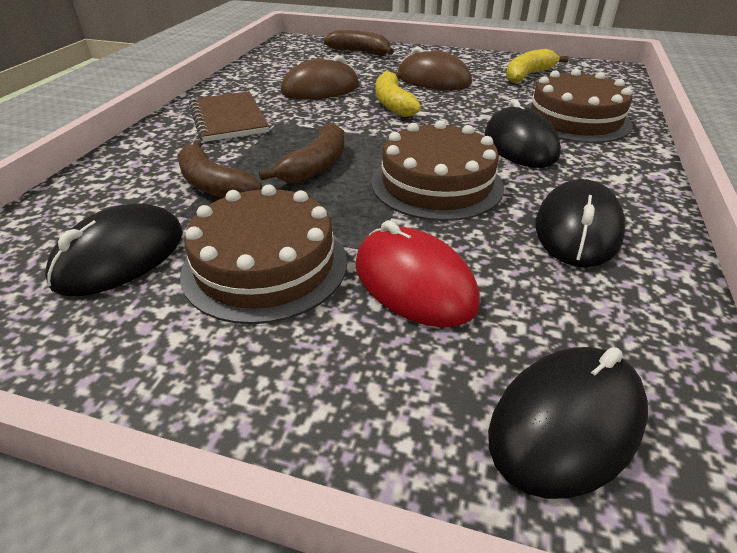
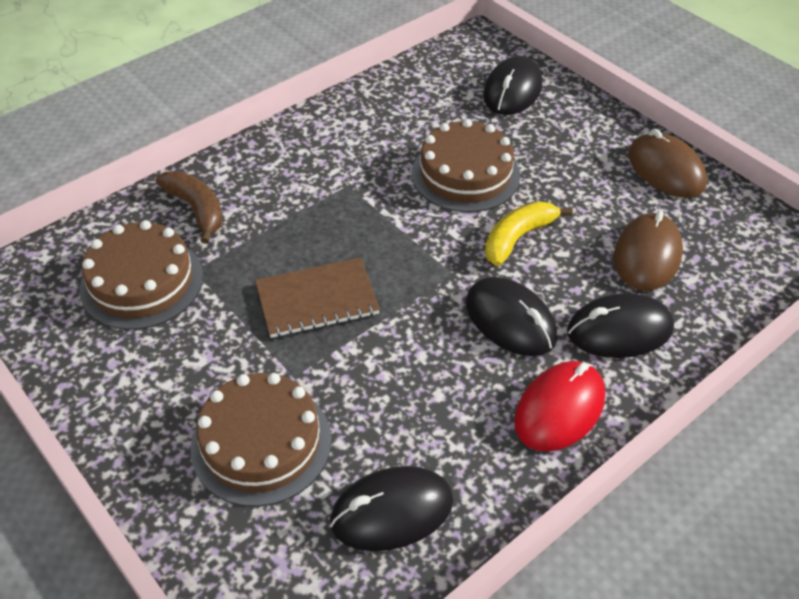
brown banana: [177,140,262,198] [259,123,344,183] [323,30,394,55] = 3 -> [156,171,223,244] = 1
yellow banana: [376,71,421,117] [506,49,569,83] = 2 -> [485,201,573,266] = 1

